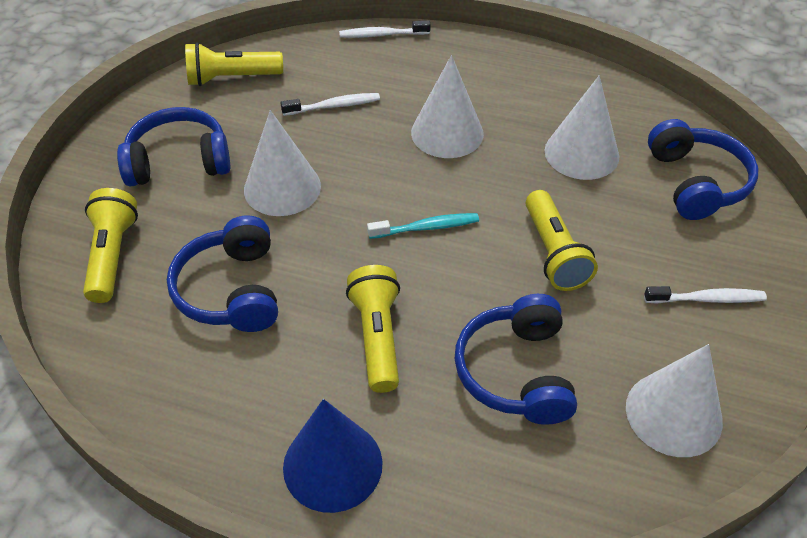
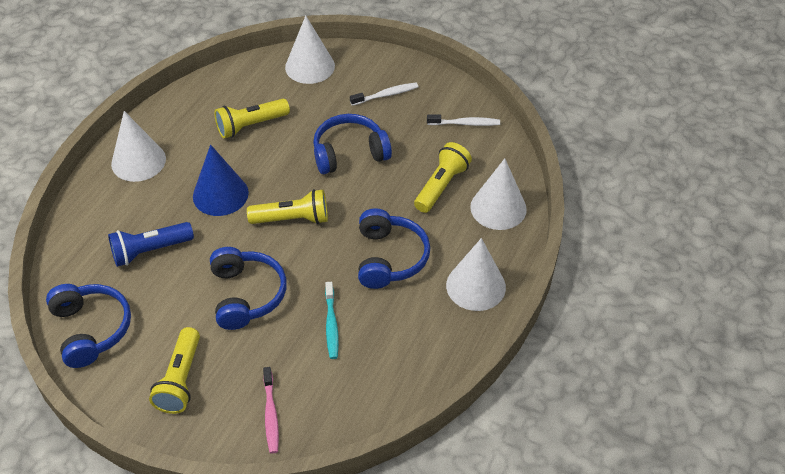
blue flashlight: none = 0 -> [108,222,194,267] = 1
pink toothbrush: none = 0 -> [263,367,279,454] = 1
white toothbrush: [281,93,380,116] [339,20,431,38] [644,286,767,304] = 3 -> [350,83,418,106] [427,115,500,126] = 2

